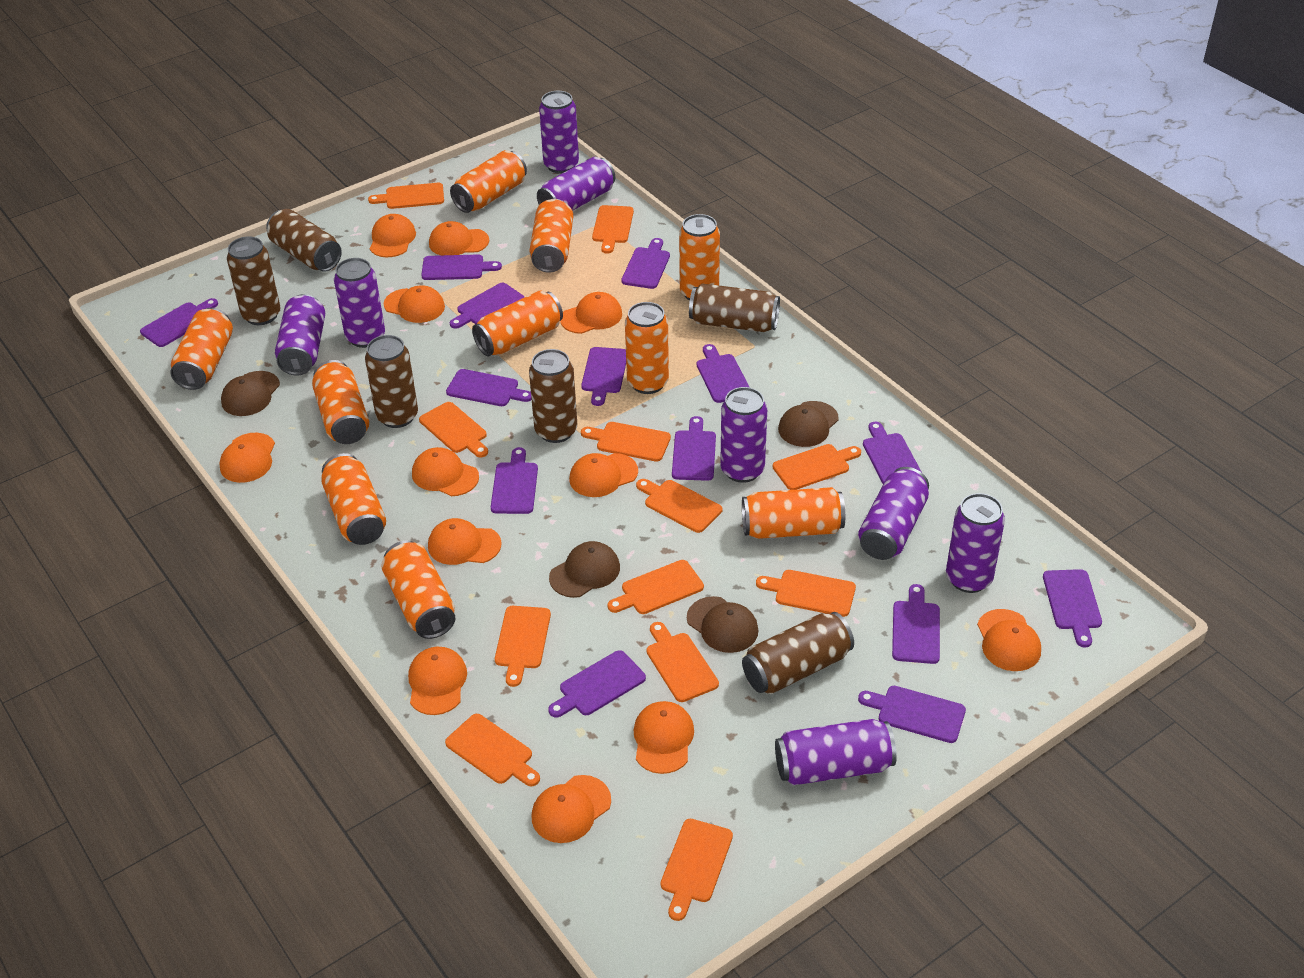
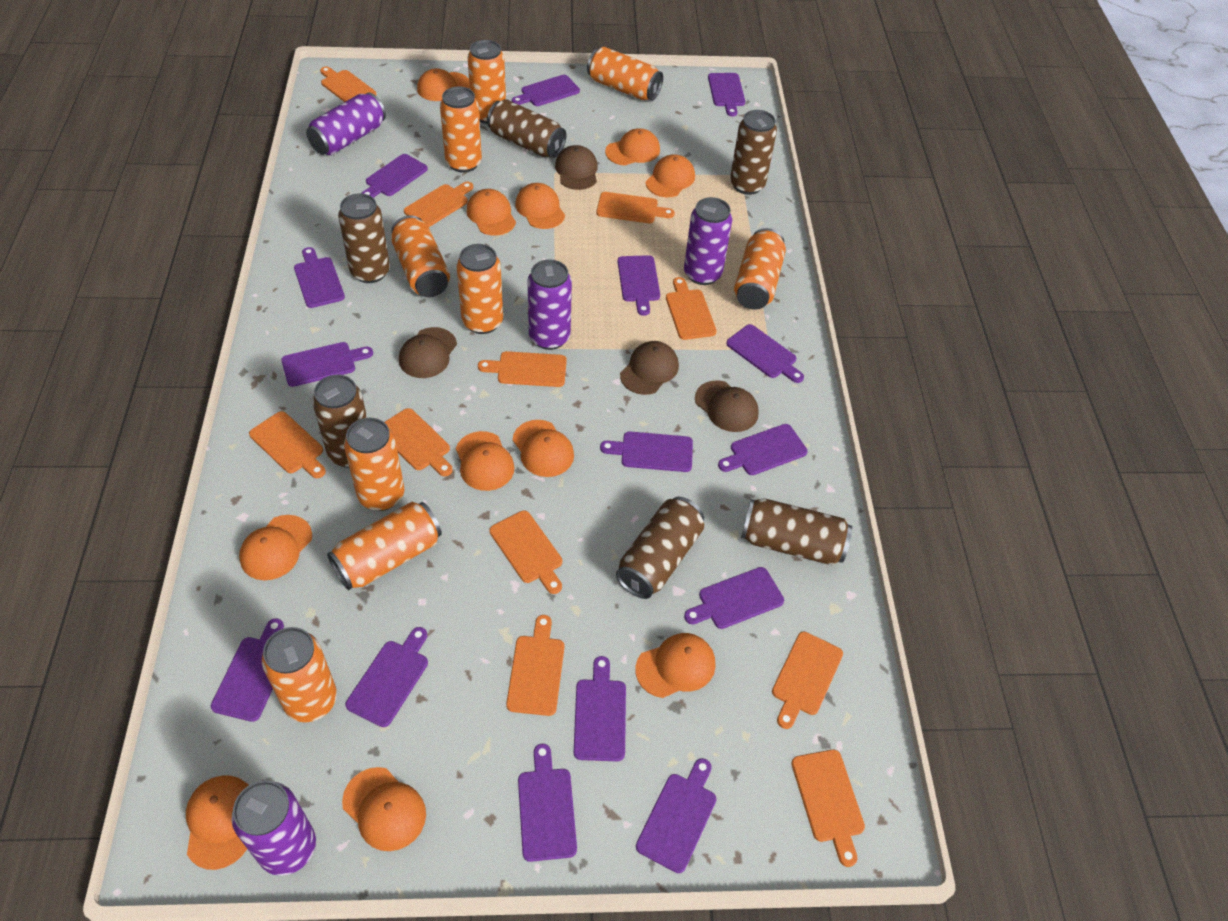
orange can: [171,308,233,390] [312,360,369,444] [321,453,386,545] [381,541,455,639] [450,150,527,213] [472,290,563,357] [529,199,573,273] [625,302,669,394] [679,214,720,301] [742,487,845,539] = 10 -> [262,627,337,722] [327,502,442,590] [344,418,404,511] [391,215,450,297] [440,86,482,173] [456,244,503,334] [468,40,506,124] [587,47,663,101] [734,228,786,310] = 9
orange cap: [219,433,275,483] [370,214,416,257] [384,285,445,323] [408,647,467,715] [412,447,479,496] [428,518,501,565] [429,221,489,255] [531,775,611,843] [560,292,622,334] [569,453,638,497] [634,701,694,774] [977,609,1041,671] = 12 -> [186,775,249,870] [239,515,312,580] [342,767,426,851] [417,68,470,101] [456,431,514,491] [466,189,516,236] [512,420,574,477] [515,183,565,229] [605,128,660,166] [635,633,715,698] [646,154,695,197] = 11
orange cutting board: [368,183,444,209] [419,402,488,458] [445,714,540,786] [495,606,551,687] [581,422,671,461] [592,205,634,254] [608,560,704,614] [636,479,722,533] [647,622,719,702] [661,819,733,921] [756,570,856,617] [772,444,861,490] = 12 -> [249,411,326,478] [320,66,376,102] [384,408,453,476] [404,182,473,227] [478,351,567,387] [490,510,562,594] [506,615,564,716] [596,192,675,223] [666,277,717,340] [772,632,843,729] [791,750,865,867] = 11
purple can: [275,294,325,376] [334,258,385,348] [537,157,615,211] [539,91,579,174] [720,387,767,483] [775,719,897,785] [858,467,929,560] [946,493,1005,593] = 8 -> [232,781,316,876] [306,92,386,155] [528,260,572,350] [684,197,732,285] = 4
purple cutting board: [140,298,218,347] [421,255,502,280] [446,369,532,406] [450,283,524,329] [491,447,538,514] [548,650,646,718] [581,347,626,406] [621,238,670,289] [672,416,716,481] [696,344,749,403] [858,686,966,743] [863,422,921,484] [892,584,940,664] [1043,569,1102,648] = 14 -> [211,618,284,722] [281,342,373,387] [294,247,345,308] [345,627,428,727] [361,154,428,198] [512,75,580,106] [518,744,577,862] [574,656,626,761] [600,432,693,472] [618,255,660,316] [636,758,717,873] [684,567,784,629] [708,73,745,117] [718,424,808,475] [726,324,804,383] = 15

